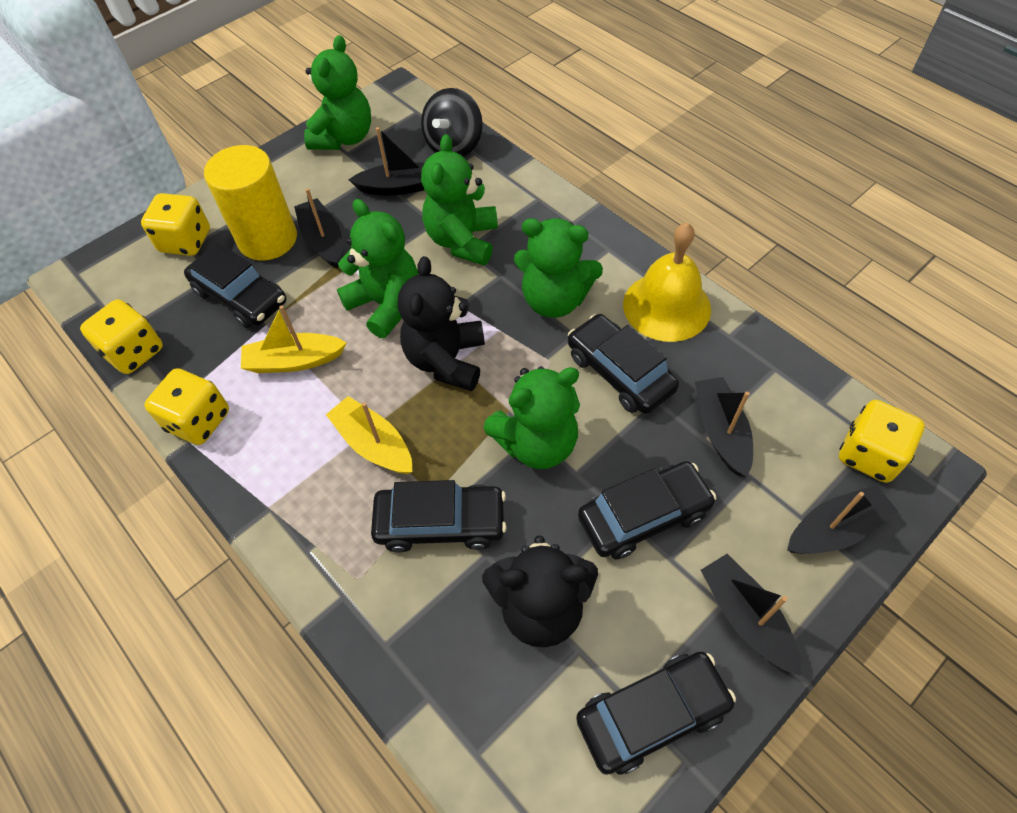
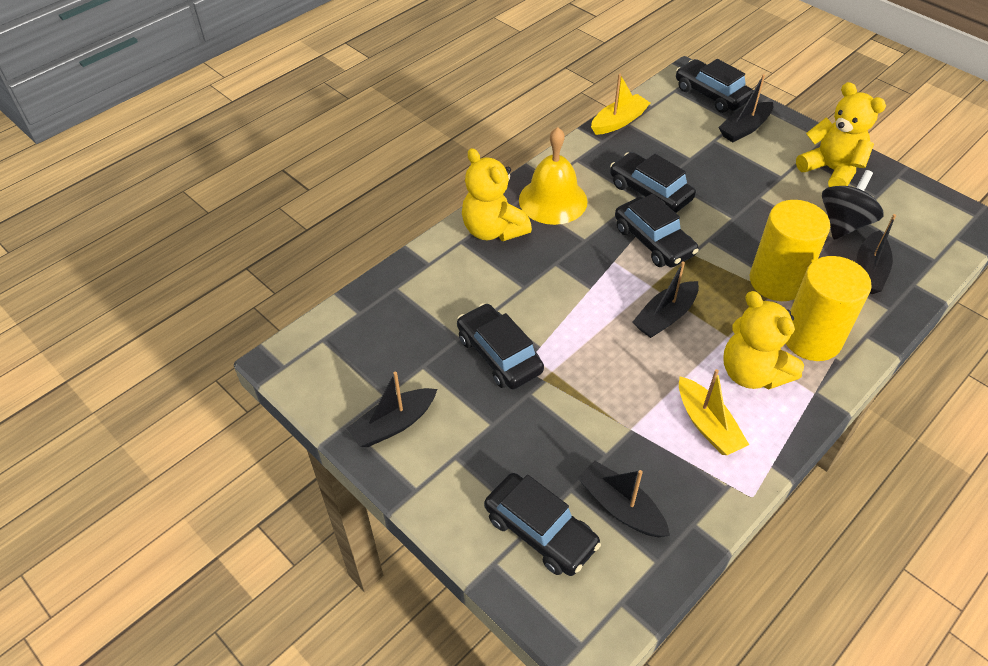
black teddy bear: [398,256,485,391] [482,535,598,647] = 2 -> none = 0
green teddy bear: [304,35,371,150] [337,199,418,338] [421,134,498,265] [484,366,580,469] [514,218,603,318] = 5 -> none = 0
yellow cylinder: [204,145,297,261] = 1 -> [750,200,830,301] [786,256,872,361] = 2
yellow dice: [80,299,163,374] [141,193,210,256] [144,368,229,445] [839,400,925,483] = 4 -> none = 0
yellow teddy bear: none = 0 -> [462,148,532,241] [723,291,804,390] [796,82,886,187] = 3

